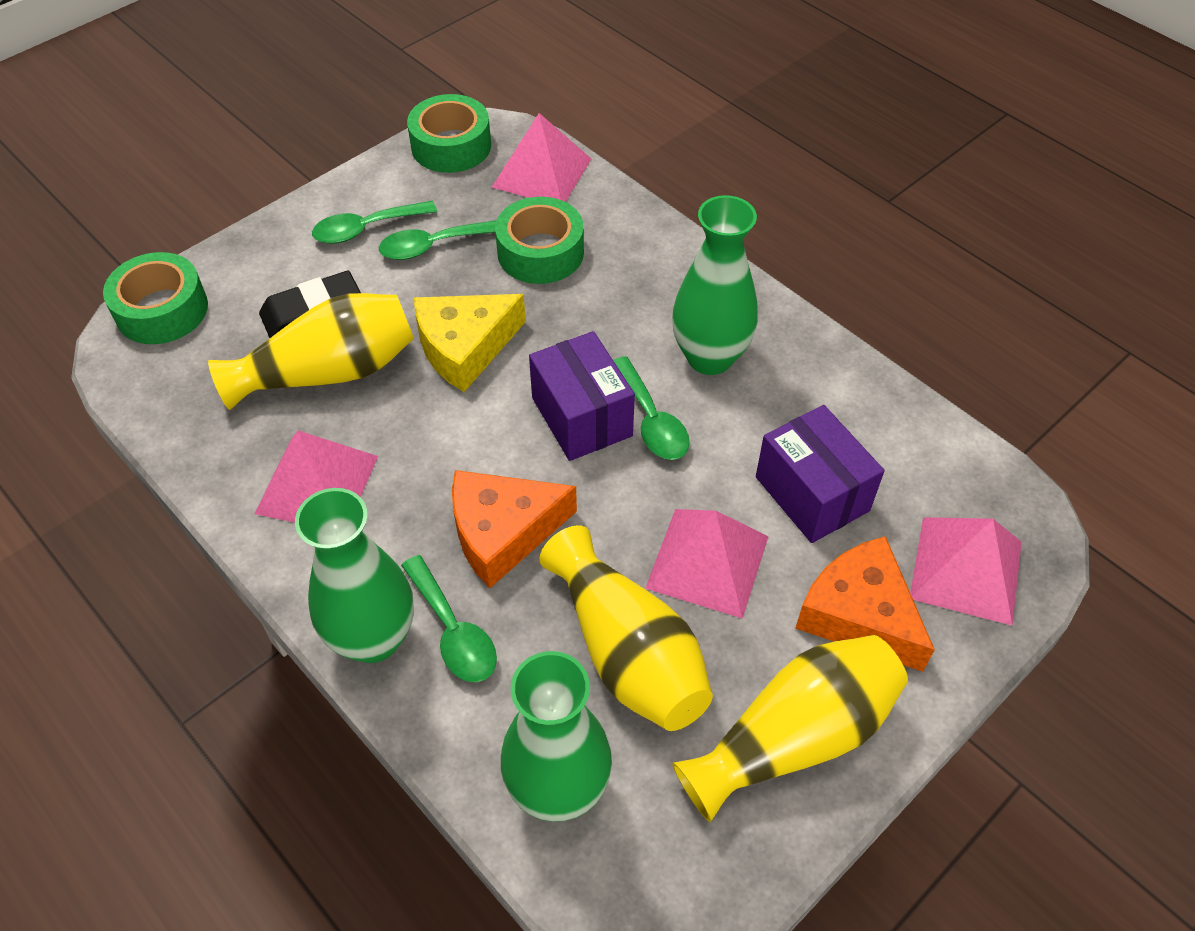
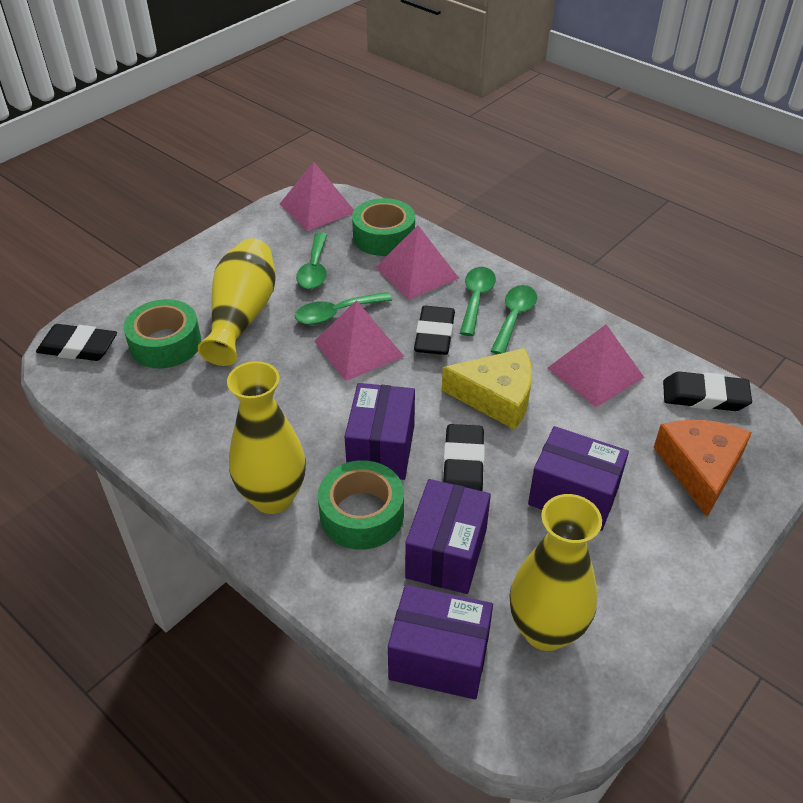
black eraser: [259,271,361,338] = 1 -> [36,324,117,361] [414,306,455,355] [443,424,485,491] [663,371,752,411] = 4
green vase: [295,488,414,663] [500,651,612,822] [672,195,758,375] = 3 -> none = 0
orange cheese: [452,470,577,588] [795,536,935,672] = 2 -> [654,420,752,517] = 1
purple box: [529,331,635,461] [756,405,884,543] = 2 -> [345,383,415,480] [388,585,493,699] [405,479,491,594] [528,426,629,531] = 4

